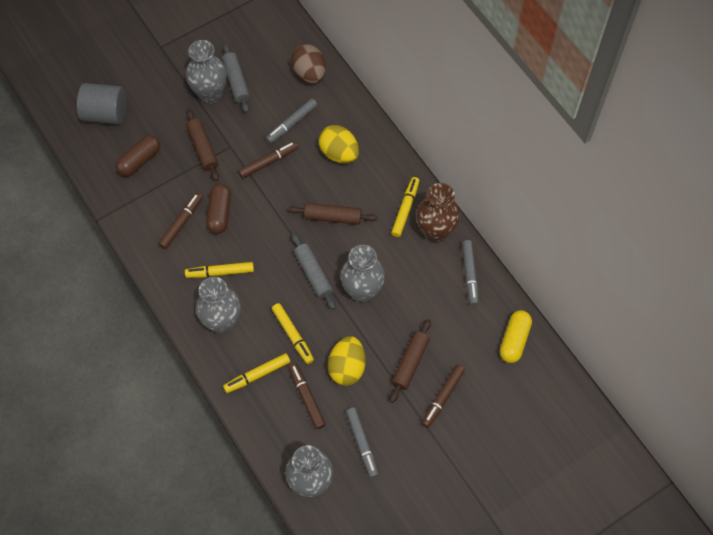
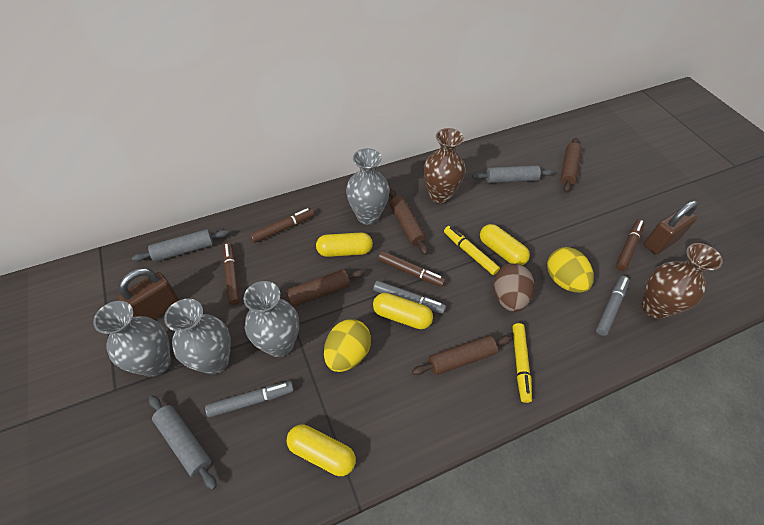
brown capsule: [116,135,160,177] [206,184,231,234] = 2 -> none = 0
brown padlock: none = 0 -> [118,268,180,320] [644,200,698,254] = 2
brown rolling pin: [186,109,219,181] [288,203,378,225] [390,319,431,403] = 3 -> [280,269,365,307] [389,189,428,255] [412,335,512,375] [560,138,582,193] = 4
brown vase: [416,183,460,243] = 1 -> [424,128,465,204] [642,243,723,319] = 2
grey cylinder: [77,83,126,125] = 1 -> none = 0
grey rolling pin: [222,43,250,113] [292,233,336,310] = 2 -> [132,229,229,262] [149,395,217,490] [472,165,554,183] = 3
yellow capsule: [500,310,532,363] = 1 -> [287,424,356,476] [316,233,373,257] [373,293,433,329] [480,224,530,265] = 4
yellow marker: [185,262,254,278] [223,353,290,393] [272,303,314,364] [391,177,419,237] = 4 -> [444,226,500,275] [512,323,532,403] = 2

